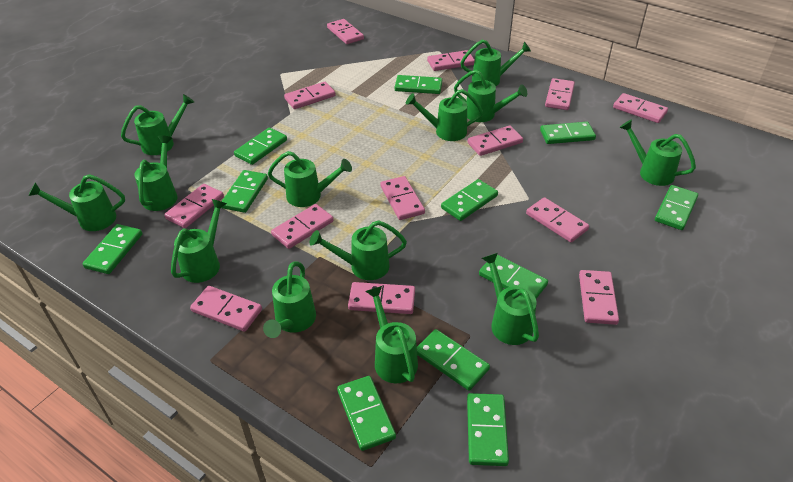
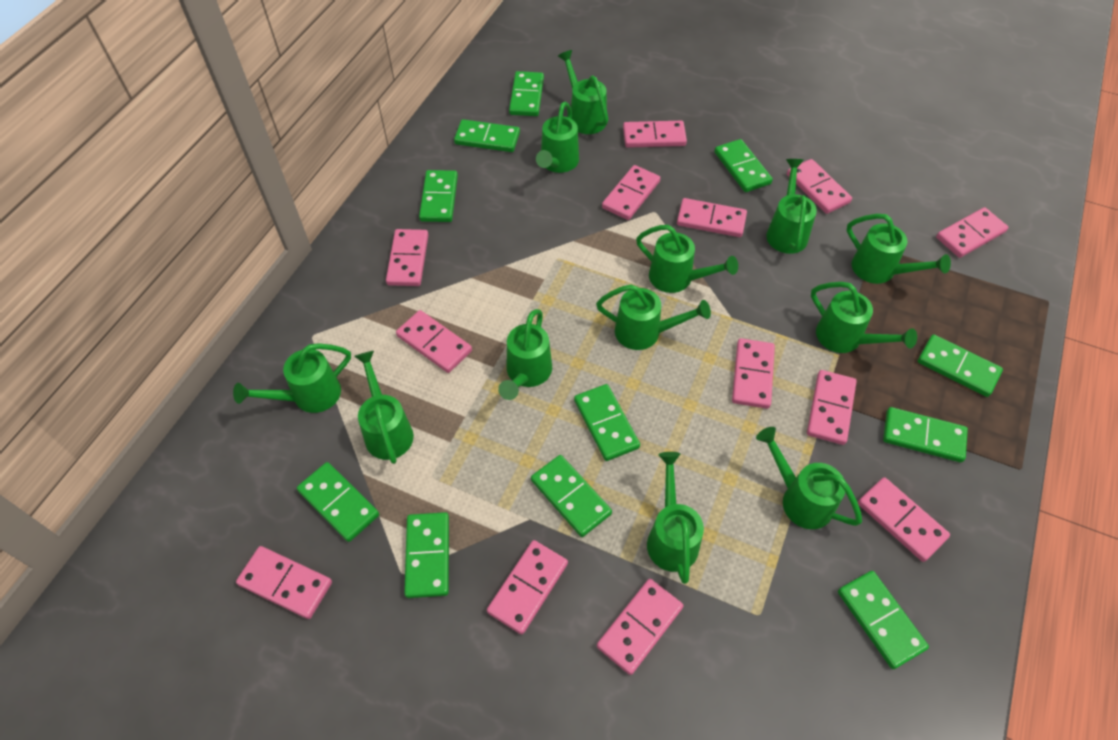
green watering can: [28,174,125,231] [121,94,194,155] [135,135,177,211] [171,199,227,283] [263,262,316,338] [267,151,352,207] [310,220,407,280] [365,286,418,383] [406,89,483,141] [454,70,527,122] [460,40,531,86] [482,253,539,345] [619,120,696,186] = 13 -> [233,343,351,413] [354,351,414,464] [498,309,552,400] [536,101,579,173] [558,50,608,134] [596,285,711,350] [636,225,738,293] [647,452,704,584] [756,427,862,529] [766,159,817,254] [811,282,917,353] [847,214,951,284] = 12

